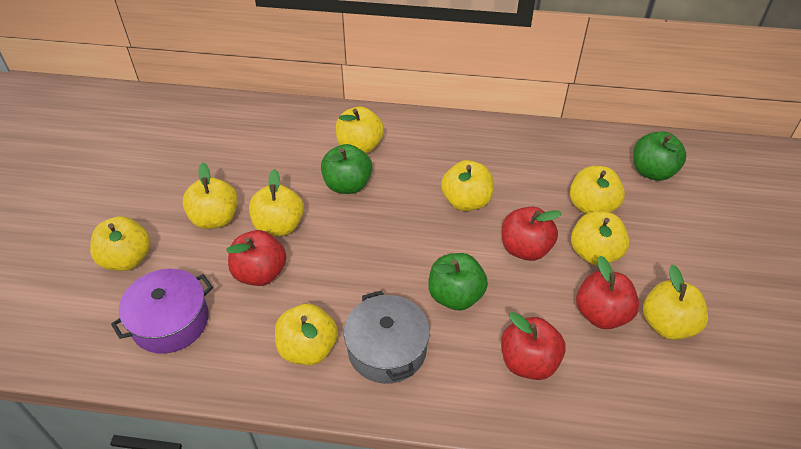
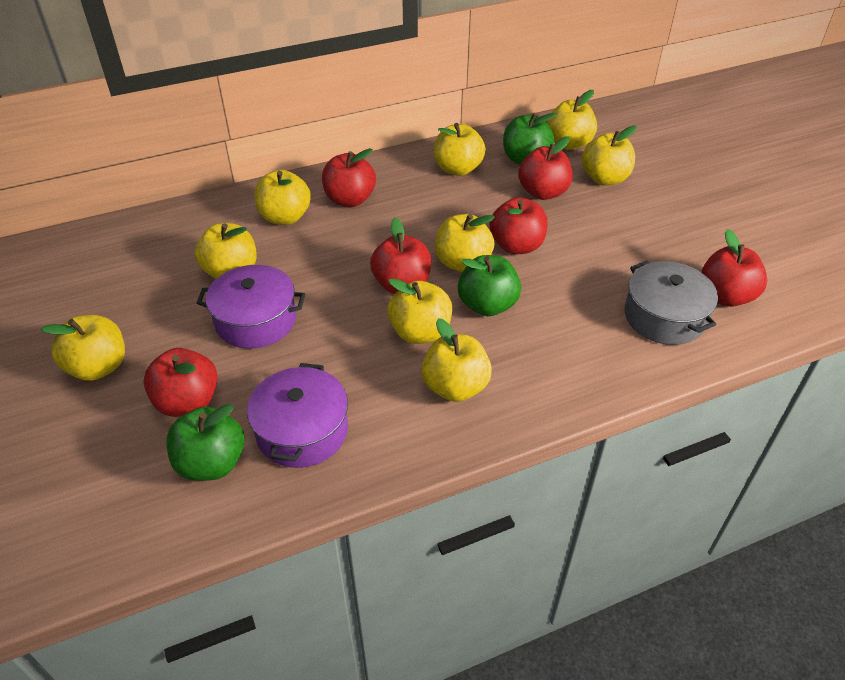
purple pot: [111,269,213,354] = 1 -> [197,265,305,349] [247,363,348,468] = 2
red apple: [227,230,287,286] [501,312,566,380] [502,207,562,261] [576,256,639,329] = 4 -> [143,348,218,417] [322,148,376,207] [370,218,431,294] [490,197,548,254] [518,136,573,200] [701,229,767,307] = 6

